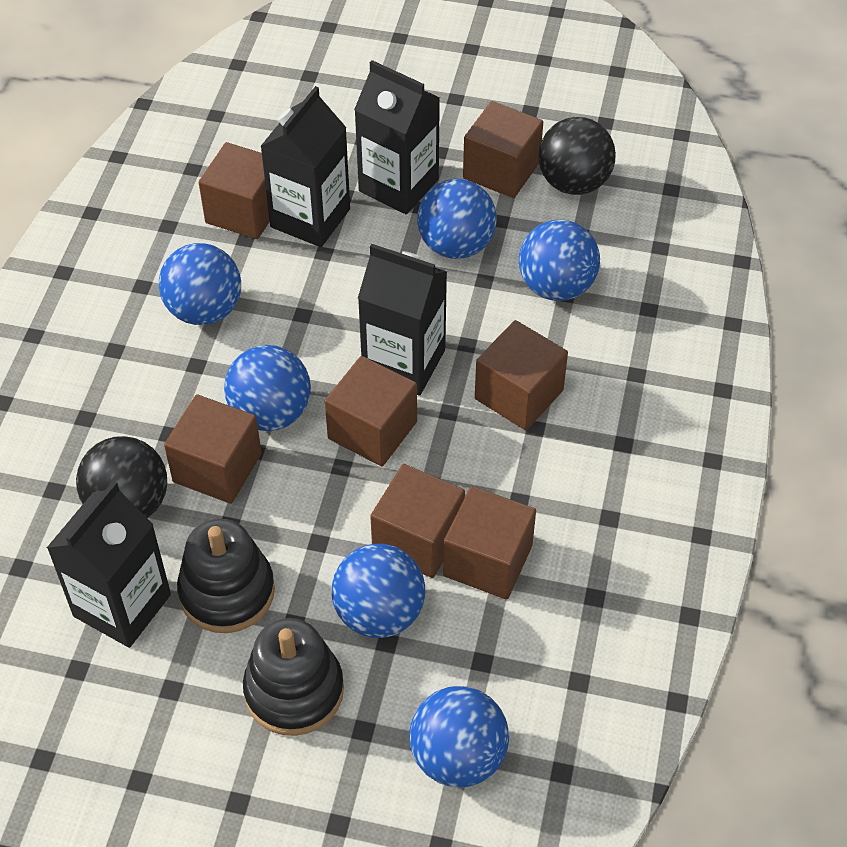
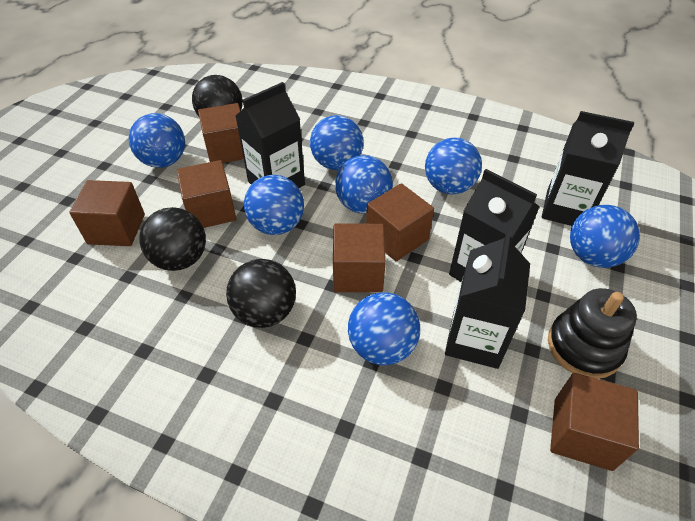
black ball: [76,436,167,518] [538,117,616,195] = 2 -> [139,207,206,271] [192,75,243,116] [226,259,296,328] = 3
black stacking toy: [177,519,275,633] [243,618,344,736] = 2 -> [548,288,637,379] = 1
blue ball: [159,243,241,325] [224,345,311,431] [332,544,425,638] [409,686,509,787] [417,179,497,259] [519,220,600,301] = 6 -> [129,113,185,168] [244,175,304,235] [310,115,363,170] [335,155,393,214] [348,292,420,365] [425,138,482,194] [570,205,640,268] = 7
brown cube: [164,394,262,504] [199,142,270,239] [325,356,417,466] [370,464,465,578] [443,486,536,599] [463,101,543,198] [475,320,568,430] = 7 -> [69,180,145,246] [177,160,236,228] [198,103,244,163] [333,224,386,292] [366,183,434,261] [550,373,639,471] = 6

